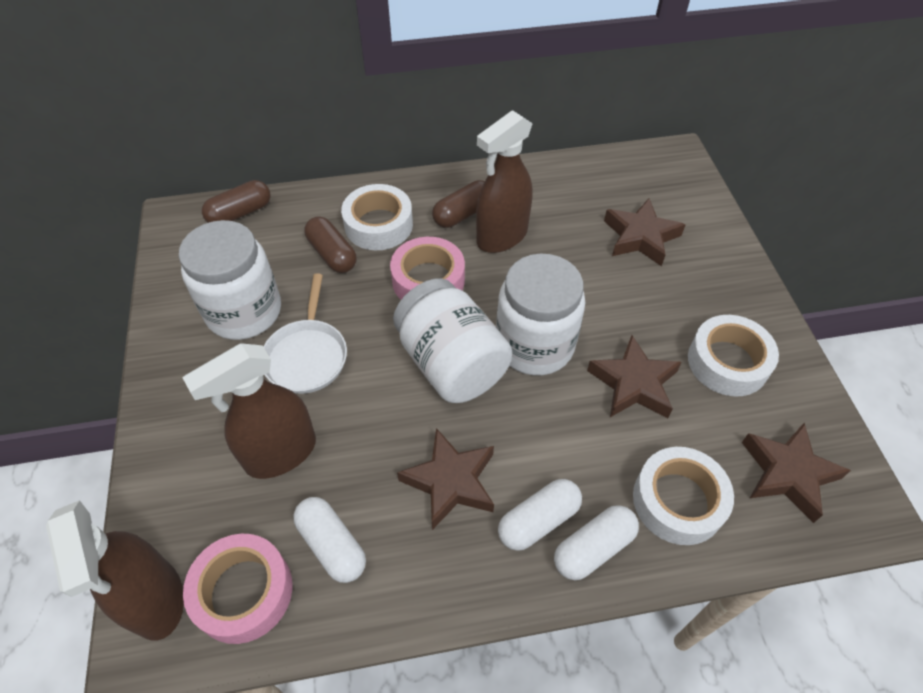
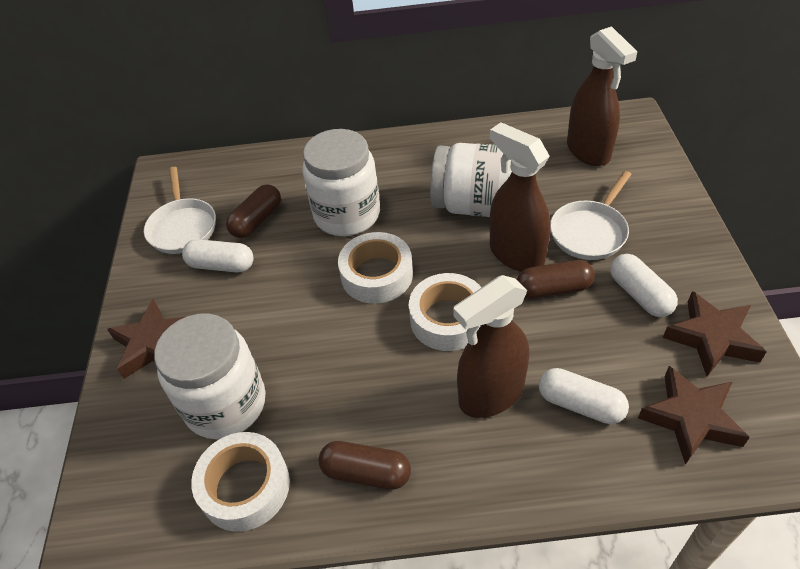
brown star: [397,428,494,530] [587,335,682,418] [604,198,686,266] [742,423,851,523] = 4 -> [107,299,187,379] [638,366,750,465] [663,291,767,376] = 3
pink tape: [183,534,292,644] [390,237,465,299] = 2 -> none = 0
white pan: [263,274,347,394] = 1 -> [144,167,216,254] [550,171,632,260] = 2

